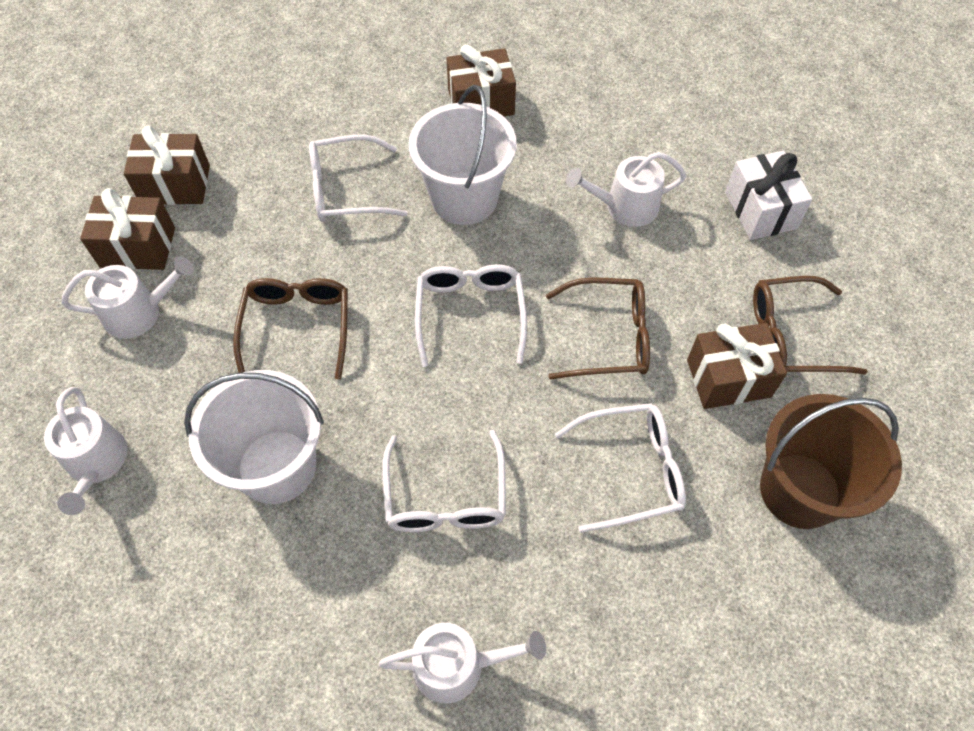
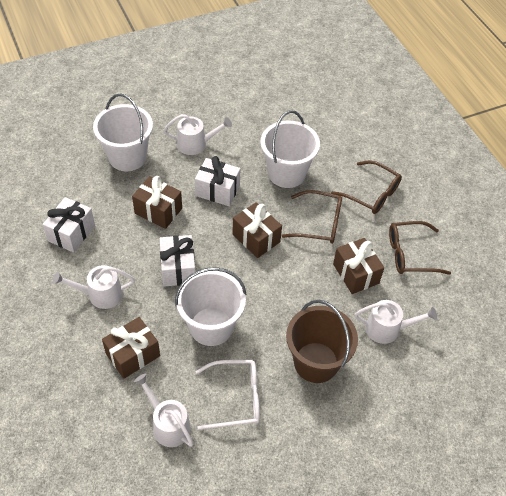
white bucket: [184,370,324,504] [408,85,517,225] = 2 -> [93,93,153,171] [175,267,247,346] [260,110,320,188] = 3
white gift: [725,151,813,240] = 1 -> [43,197,95,253] [160,235,195,286] [195,156,241,206] = 3
white glasses: [309,134,408,222] [382,430,506,532] [415,264,527,367] [555,403,686,533] = 4 -> [195,360,260,430] = 1

